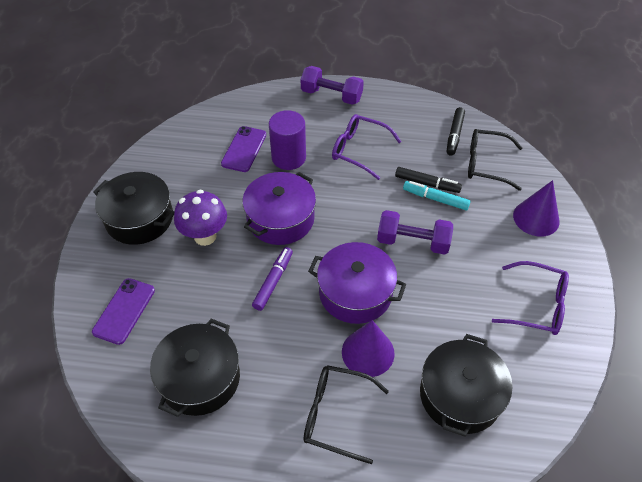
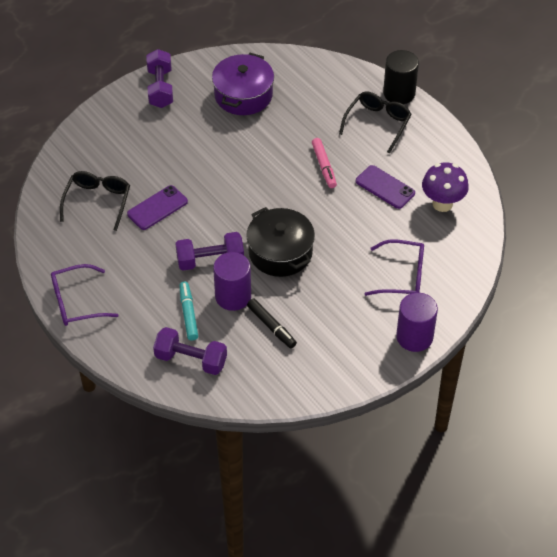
black cylinder: none = 0 -> [383,50,419,104] = 1
black marker: [395,167,462,193] [447,107,465,156] = 2 -> [247,298,297,348] = 1
black pot: [93,172,174,245] [150,319,240,417] [420,334,512,437] = 3 -> [246,207,315,277] = 1
pink marker: none = 0 -> [312,138,337,188] = 1
purple cone: [342,320,395,377] [513,180,559,237] = 2 -> none = 0
purple cylinder: [269,110,306,170] = 1 -> [213,252,251,311] [396,293,438,352] = 2
purple dumbbell: [301,66,364,105] [377,210,453,255] = 2 -> [146,49,173,108] [153,327,227,375] [175,232,244,271] = 3
purple marker: [252,247,293,311] = 1 -> none = 0
purple pot: [242,172,316,245] [308,242,406,324] = 2 -> [212,53,274,115] = 1

